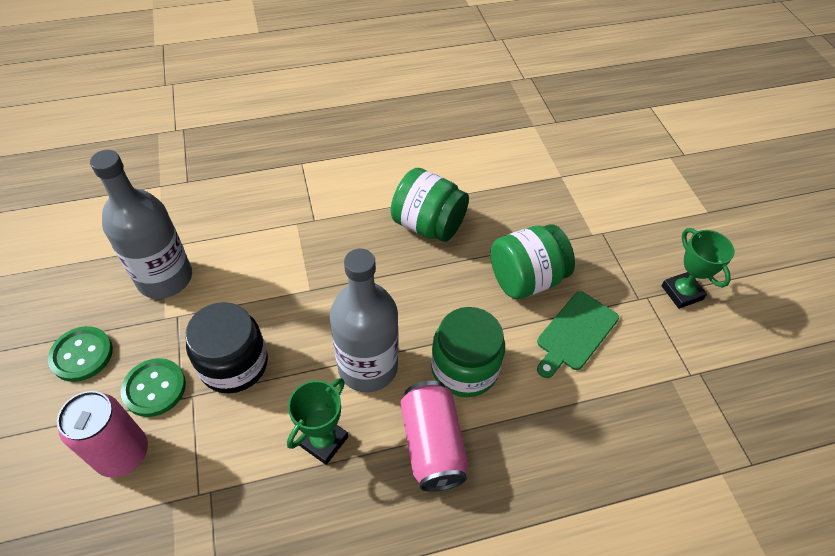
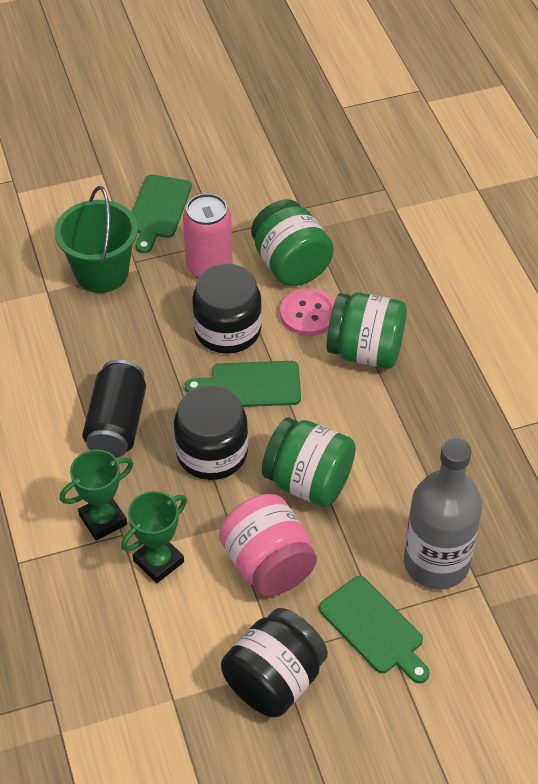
black can: none = 0 -> [82,360,146,458] = 1
black jar: [185,302,268,393] = 1 -> [174,385,248,480] [192,264,262,354] [221,608,328,717] = 3
green bucket: none = 0 -> [55,186,138,293] = 1
green button: [48,326,113,382] [121,358,186,417] = 2 -> none = 0
green cutting board: [537,291,619,378] = 1 -> [132,175,192,253] [185,361,301,407] [319,576,430,683] = 3
grey bottle: [90,150,192,299] [330,248,399,393] = 2 -> [404,438,482,590] = 1
pink button: none = 0 -> [280,288,335,336] = 1
pink can: [57,391,148,478] [400,381,468,492] = 2 -> [183,193,232,278] = 1
pink jar: none = 0 -> [219,494,317,597] = 1

